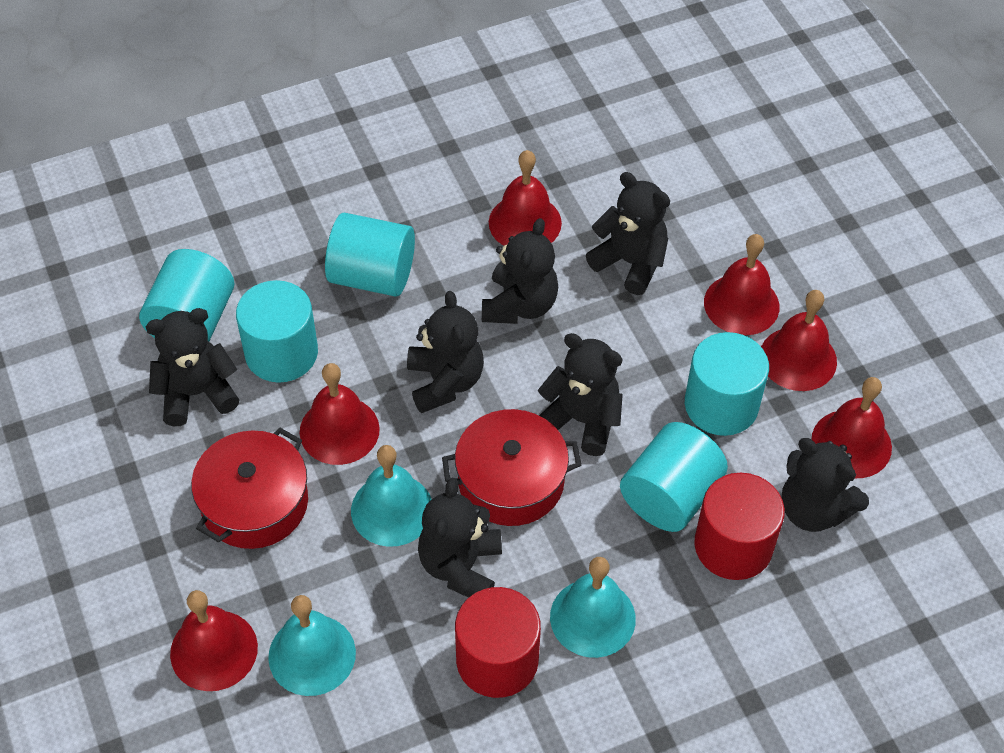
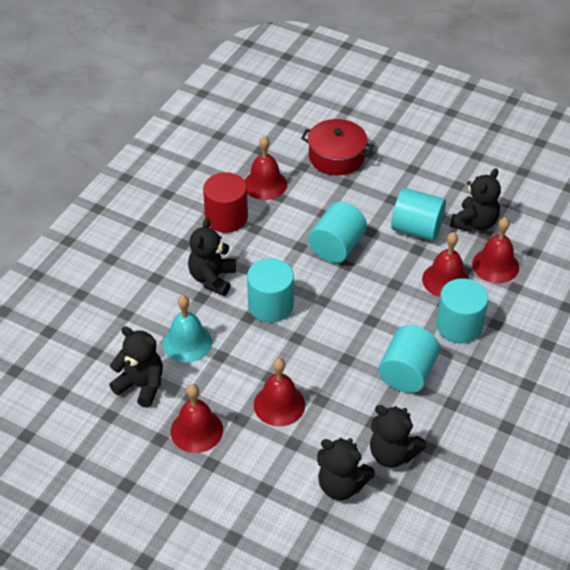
black teddy bear: [146,308,239,426] [407,291,484,413] [418,478,502,598] [482,218,558,324] [538,333,623,456] [586,172,670,295] [782,438,869,532] = 7 -> [109,326,163,408] [188,218,236,296] [317,438,375,500] [370,405,426,468] [450,168,501,232] = 5
red bell: [170,590,258,691] [299,363,380,465] [489,150,562,246] [704,234,779,335] [761,290,837,391] [811,377,892,478] = 6 -> [171,384,223,453] [244,136,287,200] [254,358,305,426] [422,232,469,297] [472,217,519,283] = 5
red cylinder: [455,587,541,698] [694,473,785,580] = 2 -> [203,172,248,233] = 1
red pot: [191,428,308,549] [442,409,581,526] = 2 -> [301,119,374,175] = 1
turquoise bell: [268,595,356,696] [351,445,431,547] [550,557,636,658] = 3 -> [163,295,213,363] = 1

